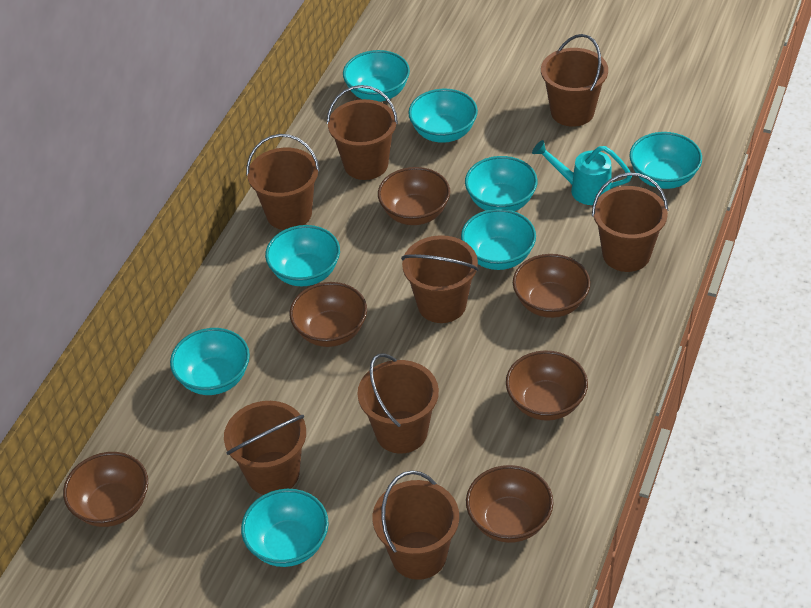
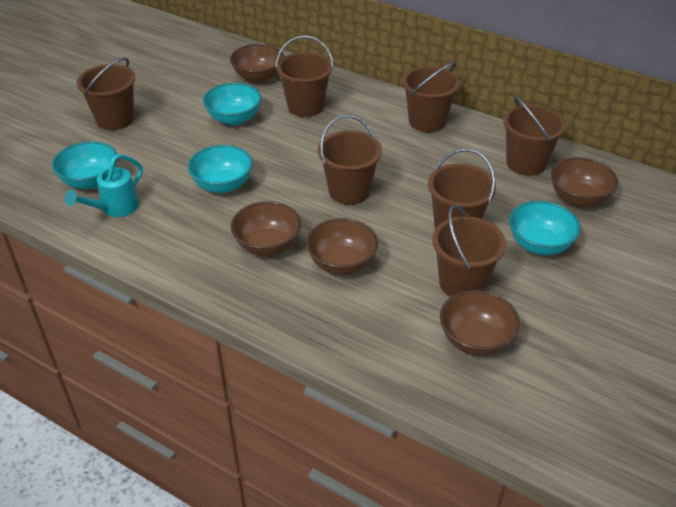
brown bowl: [63,452,148,527] [290,282,367,347] [378,167,450,225] [466,465,554,543] [506,350,588,421] [513,254,590,318] = 6 -> [230,44,284,83] [231,201,301,256] [306,218,378,275] [440,290,520,356] [551,157,618,207] = 5
brown bucket: [224,401,306,495] [246,134,320,230] [327,85,398,180] [357,353,439,454] [373,471,459,580] [401,235,479,323] [541,34,608,127] [592,172,669,272] = 8 -> [76,57,136,130] [276,35,334,117] [318,115,382,205] [402,62,460,132] [428,149,496,228] [432,205,506,297] [503,96,566,176] = 7
turquoise bowl: [170,328,250,395] [241,489,329,567] [265,225,340,286] [343,50,410,102] [408,89,478,143] [461,209,536,270] [465,156,538,211] [630,132,702,189] = 8 -> [52,141,118,189] [188,145,253,193] [203,83,262,126] [509,201,581,255] = 4

